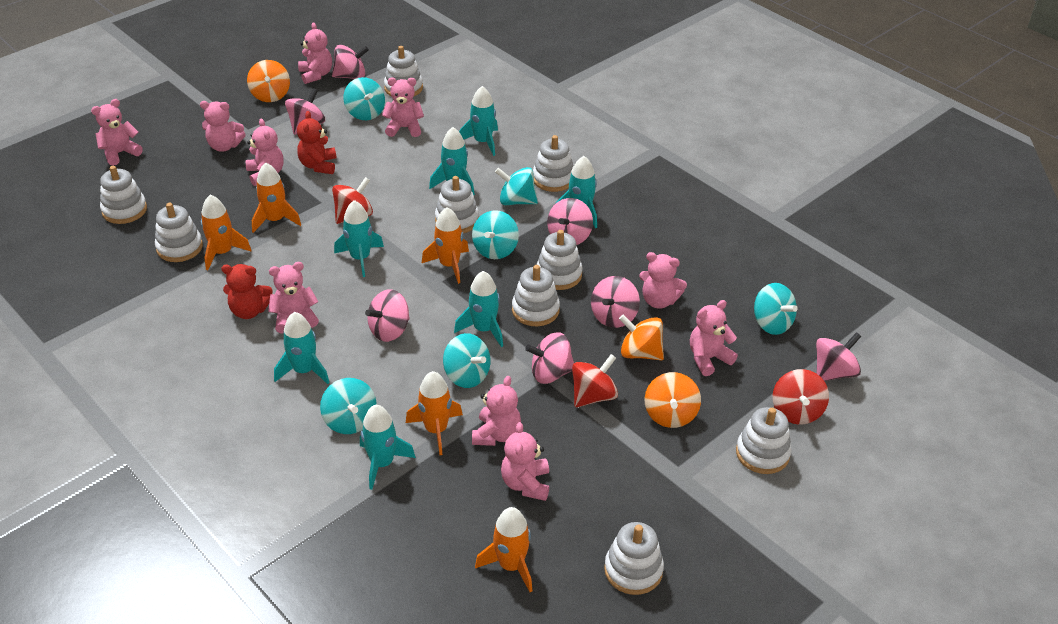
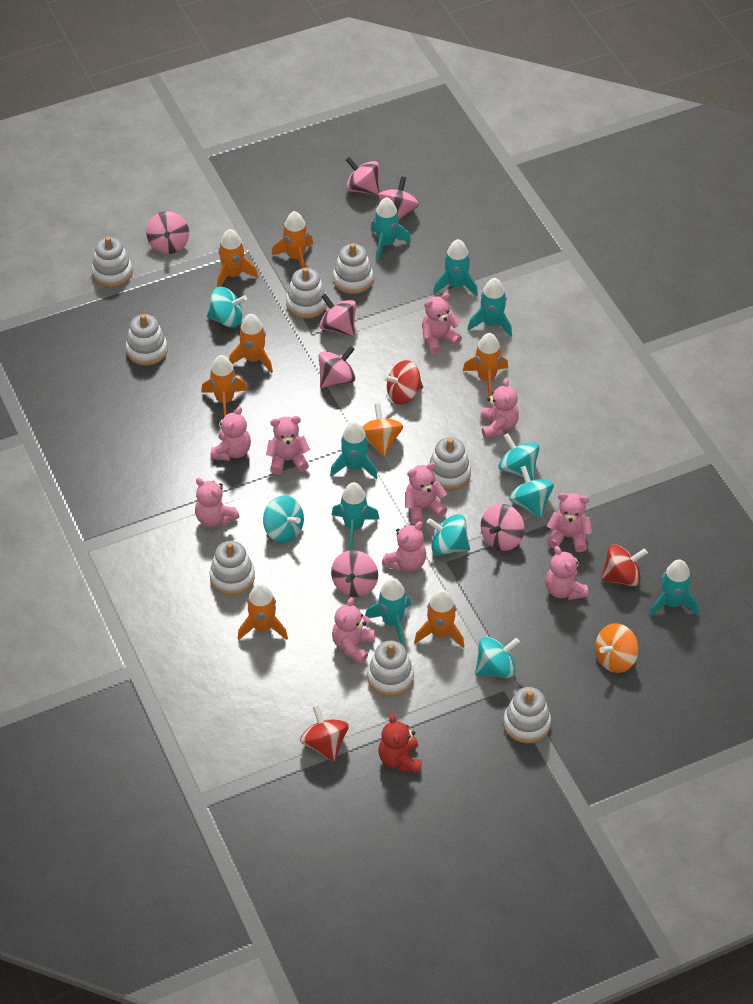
orange rocket: [201,195,252,270] [252,163,301,233] [406,371,463,455] [422,207,469,284] [475,507,532,592] = 5 -> [201,355,248,415] [217,229,258,287] [229,314,273,373] [238,584,288,640] [272,211,313,269] [414,590,464,648] [463,333,508,397] = 7
orange spinning top: [247,60,290,102] [619,314,664,360] [645,372,701,428] = 3 -> [362,403,403,456] [595,623,639,673] = 2
red teddy bear: [221,264,272,319] [297,111,337,174] = 2 -> [378,714,422,773] = 1
white stacking toy: [100,166,147,224] [155,203,203,262] [384,46,423,96] [435,176,479,233] [512,265,560,326] [533,135,573,192] [537,230,583,290] [604,522,664,595] [736,407,792,474] = 9 -> [92,237,132,287] [126,314,168,365] [209,541,255,595] [286,268,327,318] [333,243,373,294] [367,641,414,697] [428,437,471,490] [503,687,551,744] = 8

